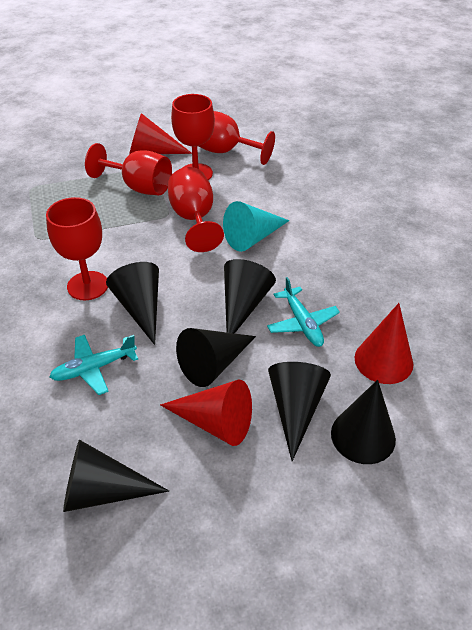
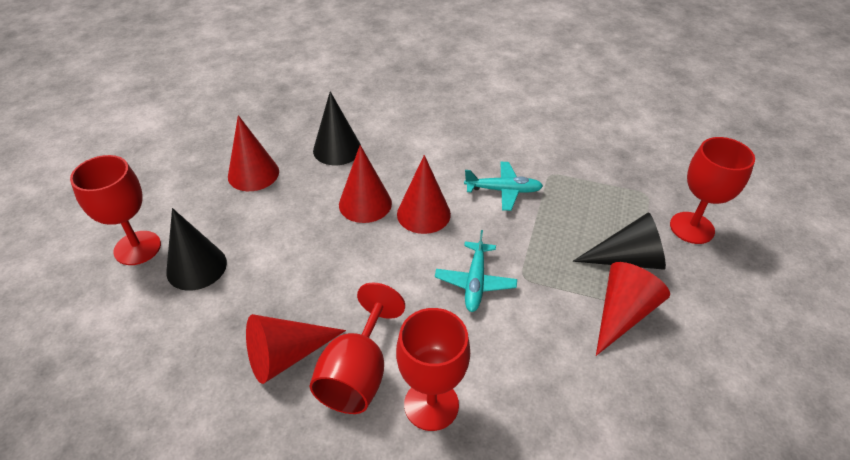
black cone: [63,440,169,512] [106,262,159,345] [176,328,256,387] [224,259,276,333] [268,362,331,461] [331,380,396,464] = 6 -> [166,208,227,291] [313,91,361,165] [573,212,666,270] = 3
red cone: [129,113,192,155] [160,379,252,446] [354,303,413,384] = 3 -> [228,115,279,191] [246,314,346,384] [339,145,392,223] [397,155,451,234] [596,262,670,356] = 5
red goblet: [46,197,108,300] [85,143,172,195] [168,167,224,252] [171,94,215,180] [199,111,275,165] = 5 -> [70,155,161,265] [310,282,405,414] [396,308,470,431] [670,137,755,244] = 4
turquoise cone: [223,201,290,252] = 1 -> none = 0

